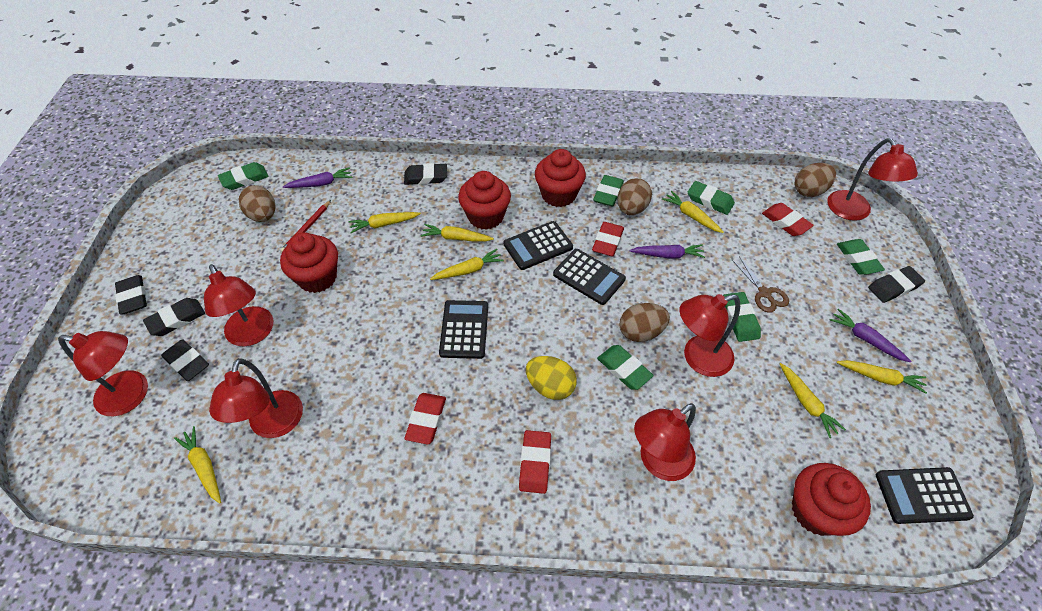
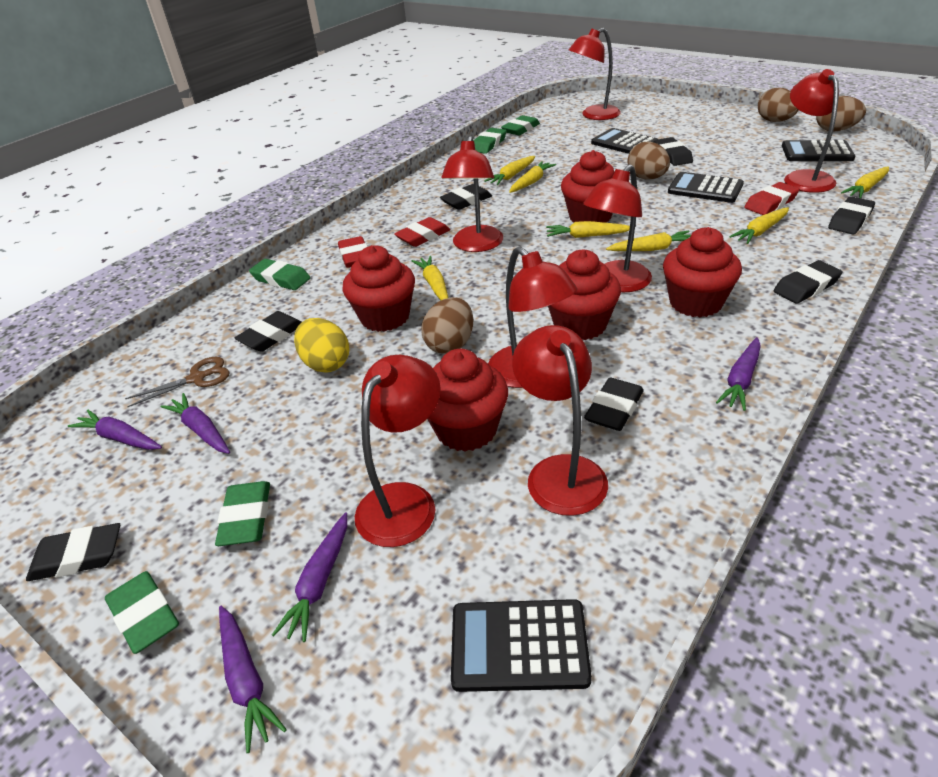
black eraser: [115,275,147,315] [143,298,205,336] [161,339,209,381] [404,163,447,185] [868,266,925,303] = 5 -> [26,523,120,581] [235,311,302,352] [440,184,492,210] [584,378,644,431] [654,137,693,166] [774,260,843,304] [828,196,875,234] = 7
green eraser: [218,162,269,190] [593,175,624,206] [597,345,654,390] [688,181,735,215] [723,292,761,342] [837,239,885,275] = 6 -> [105,571,179,654] [215,481,270,546] [249,259,310,290] [473,128,507,154] [501,115,540,135] = 5
purple carrot: [283,167,352,188] [630,244,705,258] [830,309,911,362] = 3 -> [68,410,162,450] [161,393,230,454] [219,606,287,753] [272,513,347,642] [716,337,761,411] = 5
red cupcake: [280,232,338,293] [458,171,511,230] [535,149,586,207] [792,463,871,536] = 4 -> [342,245,415,332] [427,349,508,452] [548,250,621,340] [561,150,614,223] [663,227,742,317] = 5
red eraser: [404,393,446,444] [519,430,551,494] [592,222,624,257] [762,203,814,236] = 4 -> [338,236,368,268] [394,217,451,247] [745,182,800,215] = 3
red lamp: [58,331,148,416] [204,264,273,347] [209,358,303,438] [634,403,696,481] [679,294,740,377] [827,138,918,221] = 6 -> [355,355,441,547] [441,136,503,252] [488,247,577,388] [512,325,608,516] [569,28,621,120] [583,164,652,292] [784,69,839,193] = 7
red pencil: [280,200,331,252] = 1 -> none = 0

